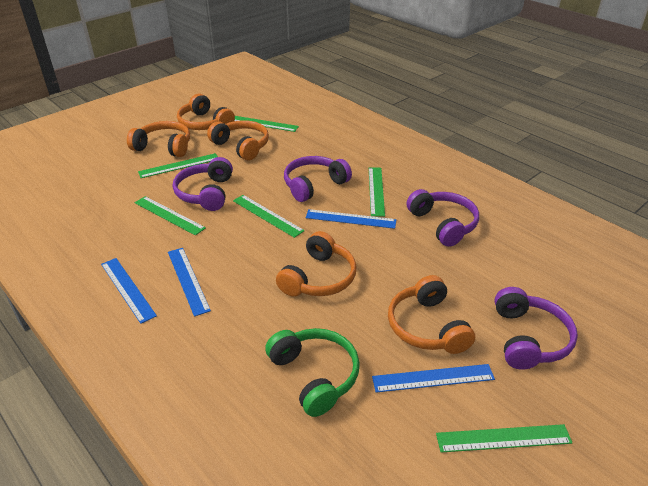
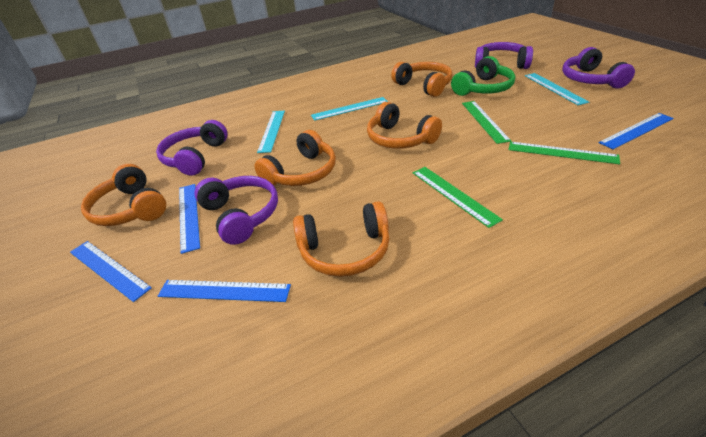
green ruler: [134,196,206,235] [138,153,218,178] [233,195,305,238] [235,116,299,132] [369,167,385,217] [436,424,573,453] = 6 -> [413,167,503,228] [462,101,511,144] [508,142,620,164] = 3
turquoise ruler: none = 0 -> [257,111,285,153] [311,97,388,121] [525,73,589,105] = 3

